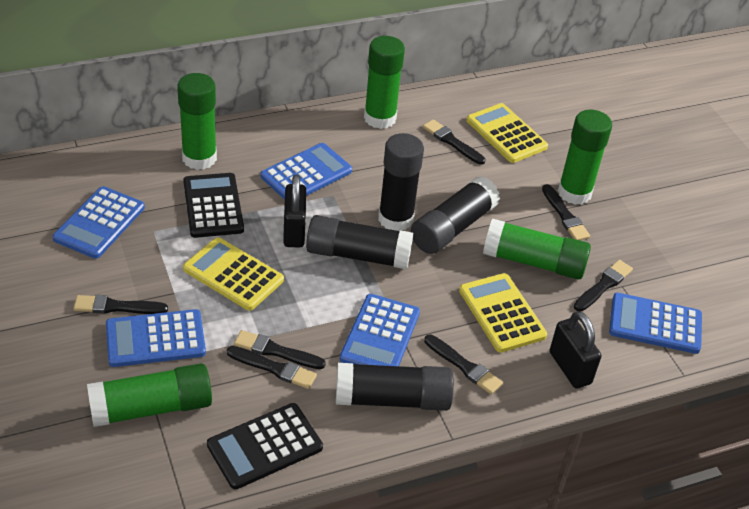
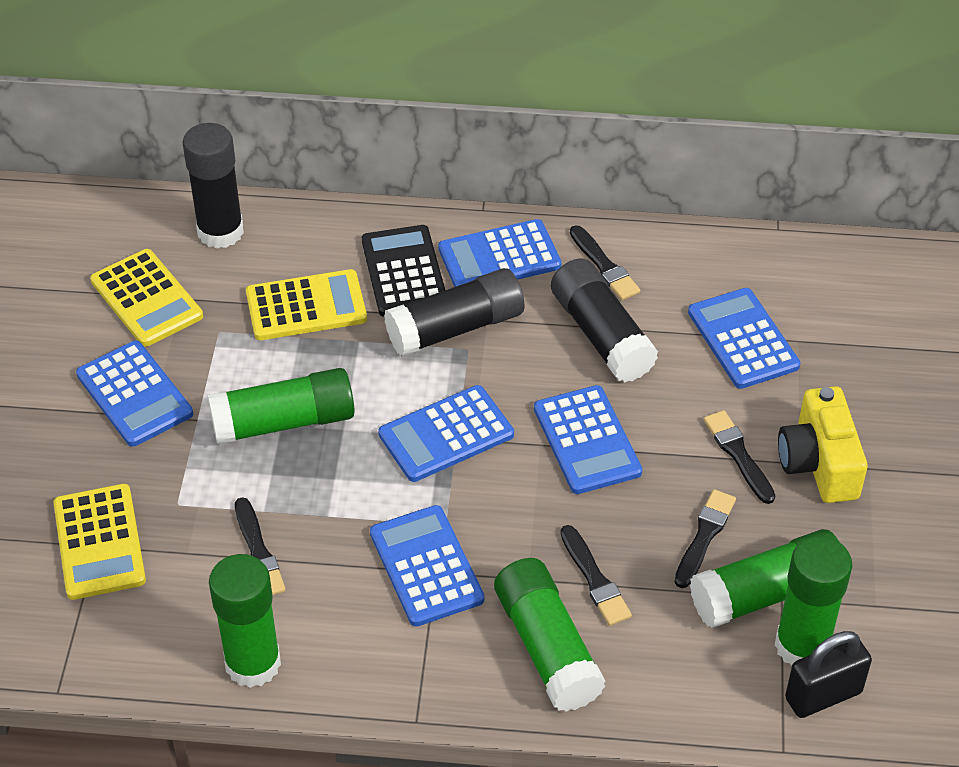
black brush: [74,295,168,314] [227,346,317,389] [234,330,326,369] [423,119,485,165] [424,334,503,394] [542,184,590,240] [574,260,633,312] = 7 -> [235,497,286,595] [560,525,632,626] [570,225,640,300] [674,489,736,588] [704,410,775,504] = 5
black calculator: [183,173,244,238] [207,403,323,489] = 2 -> [362,225,445,317] = 1
black glue stick: [306,215,413,269] [336,363,454,411] [378,133,424,231] [411,176,500,254] = 4 -> [182,123,244,249] [384,268,524,356] [551,258,658,382] = 3
black padlock: [283,174,306,248] [550,311,601,389] = 2 -> [785,631,872,718] = 1
blue calculator: [53,186,145,259] [106,309,206,367] [261,143,352,200] [340,294,420,366] [609,293,702,354] = 5 -> [76,341,193,447] [370,505,484,627] [378,385,514,482] [438,219,561,287] [534,385,642,494] [688,288,800,389] = 6
yellow camera: none = 0 -> [778,386,868,503] = 1

